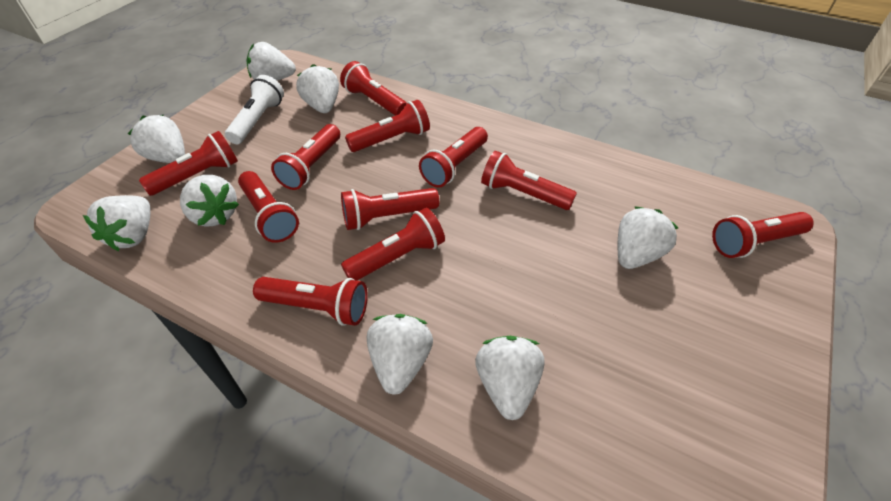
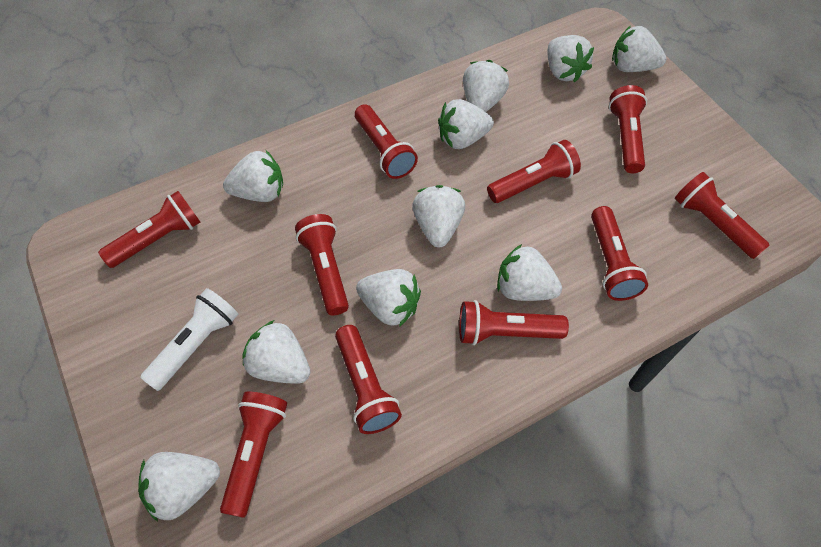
red flashlight: [139,131,238,196] [238,171,299,243] [253,277,368,326] [271,124,340,190] [340,61,407,116] [341,188,439,230] [341,208,445,281] [345,100,430,152] [419,127,488,188] [481,151,577,210] [712,212,814,258] = 11 -> [98,191,200,268] [220,391,287,518] [295,214,349,316] [335,325,402,434] [355,104,418,179] [459,300,569,345] [487,140,581,203] [591,206,648,301] [609,85,647,173] [675,172,770,259] = 10
white strawberry: [83,195,151,251] [128,115,185,163] [180,175,239,227] [247,42,296,81] [296,64,339,113] [367,314,433,395] [475,336,545,420] [618,206,678,269] = 8 -> [138,452,220,522] [223,150,283,202] [242,320,310,384] [356,269,421,327] [412,185,465,247] [438,99,494,149] [463,60,509,112] [497,244,562,301] [547,35,594,82] [612,26,666,72] = 10

